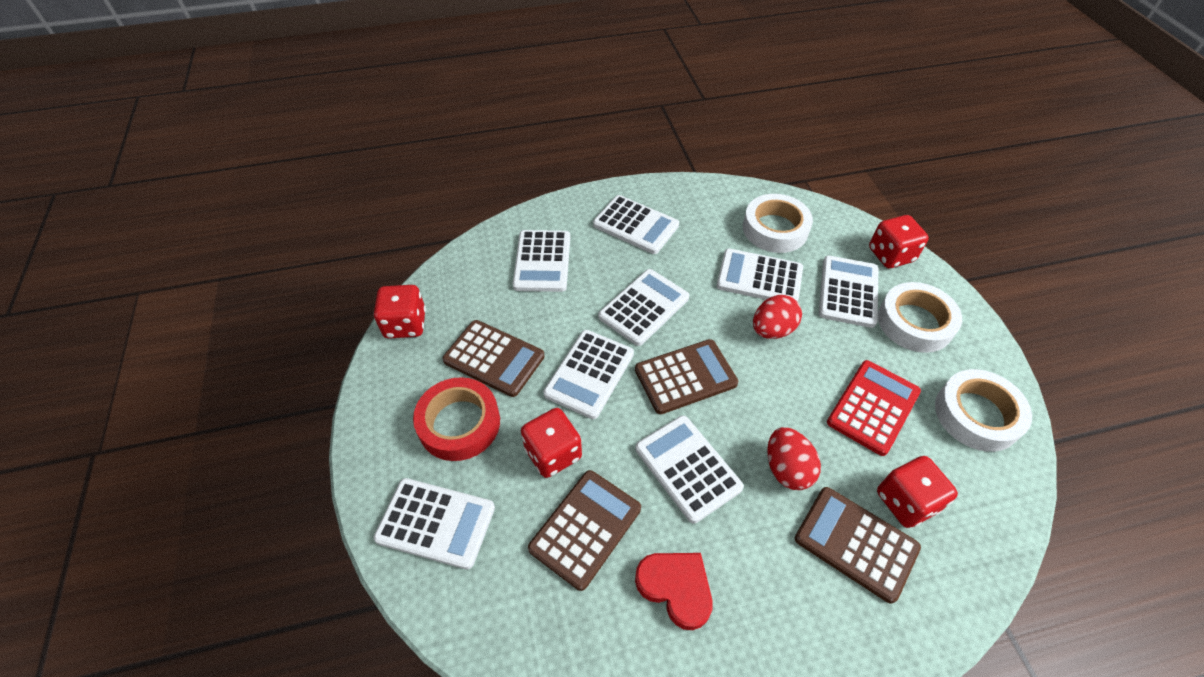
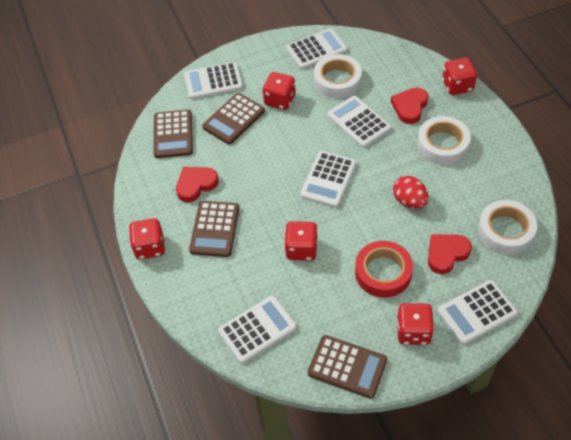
red calculator: [827,360,921,456] = 1 -> none = 0
red dice: [374,285,426,339] [521,408,582,478] [869,215,929,268] [877,456,958,528] = 4 -> [129,218,165,260] [263,72,296,110] [284,221,318,261] [397,303,434,345] [442,57,477,95] = 5
red egg: [753,295,802,339] [767,427,821,490] = 2 -> [393,176,429,209] = 1
red heart: [635,553,713,630] = 1 -> [176,167,219,202] [391,88,428,124] [428,234,472,274] = 3
white calculator: [373,478,495,570] [512,230,570,292] [543,330,634,419] [593,195,679,254] [598,269,689,346] [635,415,744,524] [717,249,803,302] [819,256,878,328] = 8 -> [184,62,243,99] [218,296,296,363] [286,28,347,69] [300,151,356,208] [327,96,391,148] [437,280,518,345] = 6

